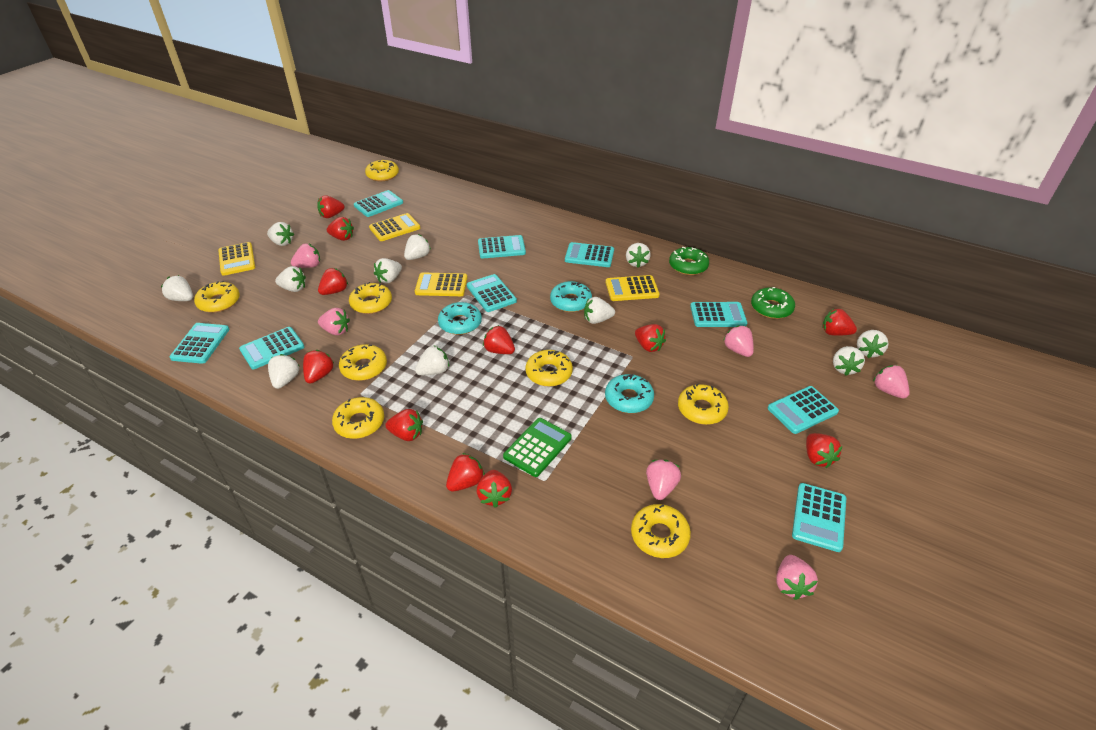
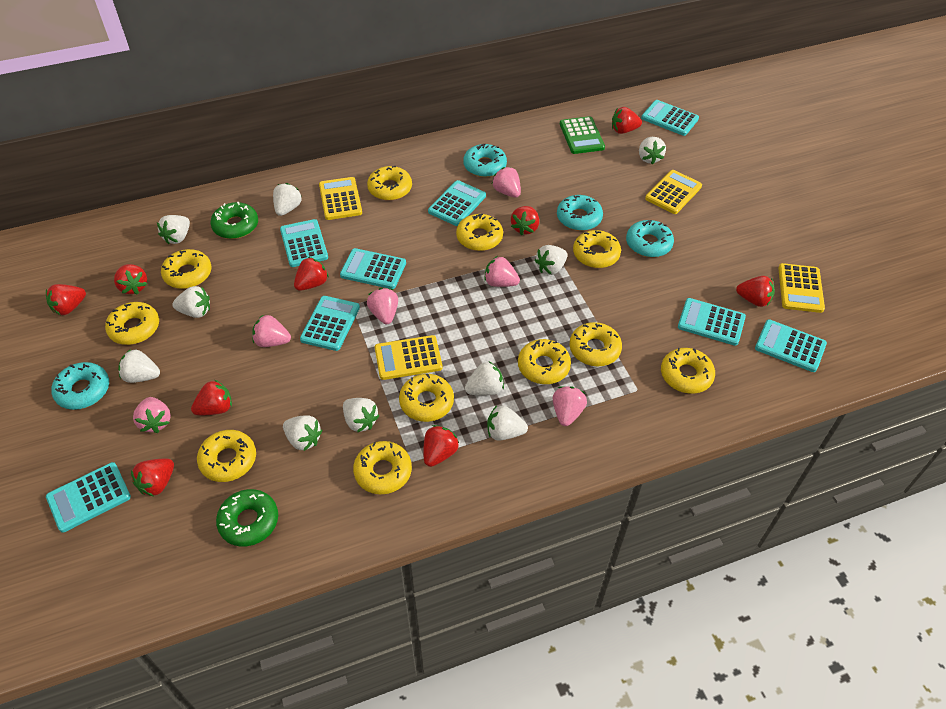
red strawberry: [303,350,334,384] [317,195,344,218] [318,268,348,295] [327,217,354,241] [385,409,423,441] [446,453,485,492] [477,470,512,508] [483,325,515,354] [635,324,666,352] [806,433,842,468] [822,309,857,336] = 11 -> [46,284,86,315] [114,264,147,295] [131,459,174,496] [191,379,232,415] [294,257,329,291] [424,425,459,467] [511,206,539,236] [612,107,642,134] [736,276,775,307] = 9
turquoise calculator: [170,323,230,364] [239,327,304,369] [354,190,403,217] [467,274,517,312] [478,235,526,258] [565,242,614,267] [690,302,747,327] [768,386,839,434] [792,483,846,552] = 9 -> [46,462,131,533] [280,219,328,267] [300,296,360,351] [340,248,406,289] [428,180,486,226] [641,100,699,136] [678,298,746,346] [755,319,827,372] = 8
turquoise donut: [438,302,482,335] [550,281,592,312] [605,374,654,413] = 3 -> [51,362,109,410] [463,144,507,177] [557,195,603,231] [626,220,674,257] = 4
white strawberry: [161,275,193,301] [267,222,294,246] [268,354,299,389] [275,266,306,292] [374,258,402,283] [404,234,431,260] [415,345,449,375] [584,297,615,324] [626,243,651,268] [833,346,865,376] [857,330,889,358] = 11 -> [118,349,160,383] [157,215,190,244] [172,286,210,318] [273,183,302,216] [283,415,322,451] [343,398,379,432] [465,361,504,396] [487,405,528,440] [535,245,568,275] [639,137,666,165] = 10
yellow donut: [194,281,240,313] [332,397,384,439] [339,344,387,381] [349,282,392,314] [365,160,399,181] [525,350,573,387] [631,504,691,558] [678,383,729,425] = 8 -> [105,302,159,345] [161,249,212,289] [197,430,256,482] [353,441,412,494] [367,166,412,201] [399,374,454,422] [456,214,503,251] [518,339,571,384] [570,322,622,366] [573,230,621,268] [661,348,715,394] = 11

